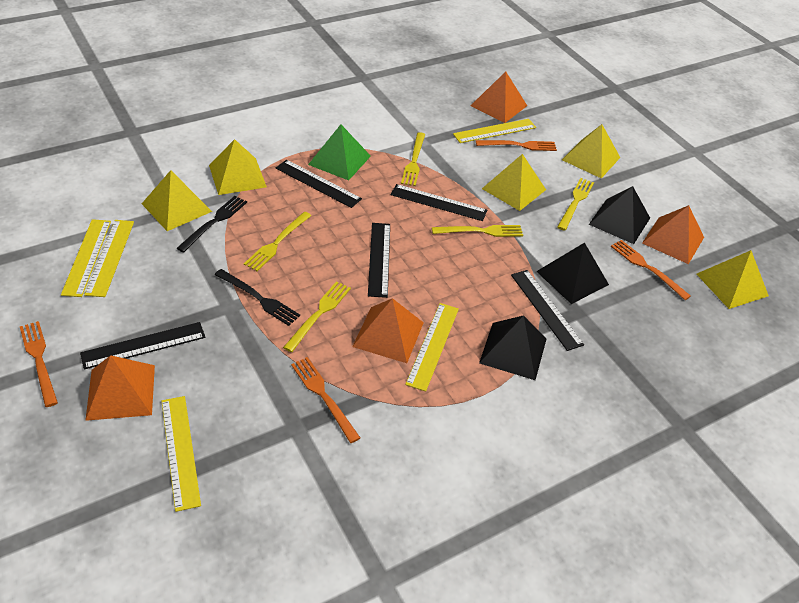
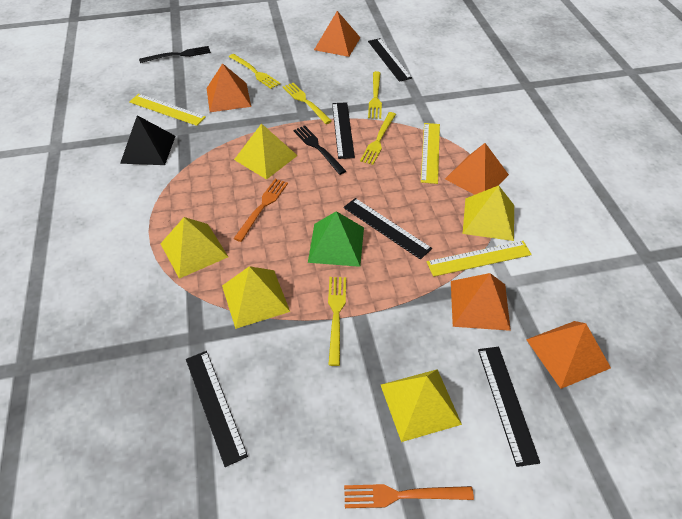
black pyramid: [479,315,546,380] [536,243,609,304] [589,186,650,244] = 3 -> [120,115,175,165] = 1
orange fork: [20,321,58,407] [291,357,360,443] [476,140,557,151] [611,240,691,300] = 4 -> [233,179,288,242] [344,484,474,508] = 2
orange pyramid: [85,355,155,421] [352,298,424,363] [471,72,527,123] [642,205,704,264] = 4 -> [207,63,251,112] [314,11,360,57] [445,143,509,195] [451,273,511,331] [526,321,611,389] = 5
yellow ruler: [61,219,111,297] [84,220,134,297] [162,396,201,512] [405,303,459,392] [453,119,536,143] = 5 -> [129,94,206,126] [421,123,440,184] [427,241,532,277] = 3

